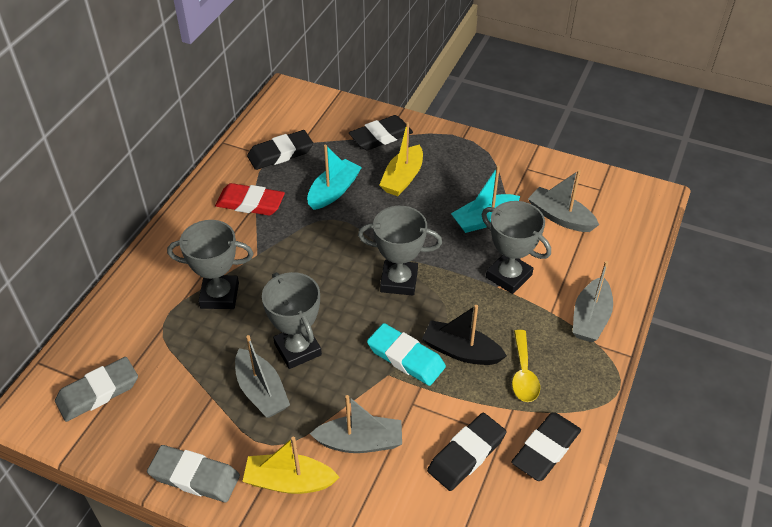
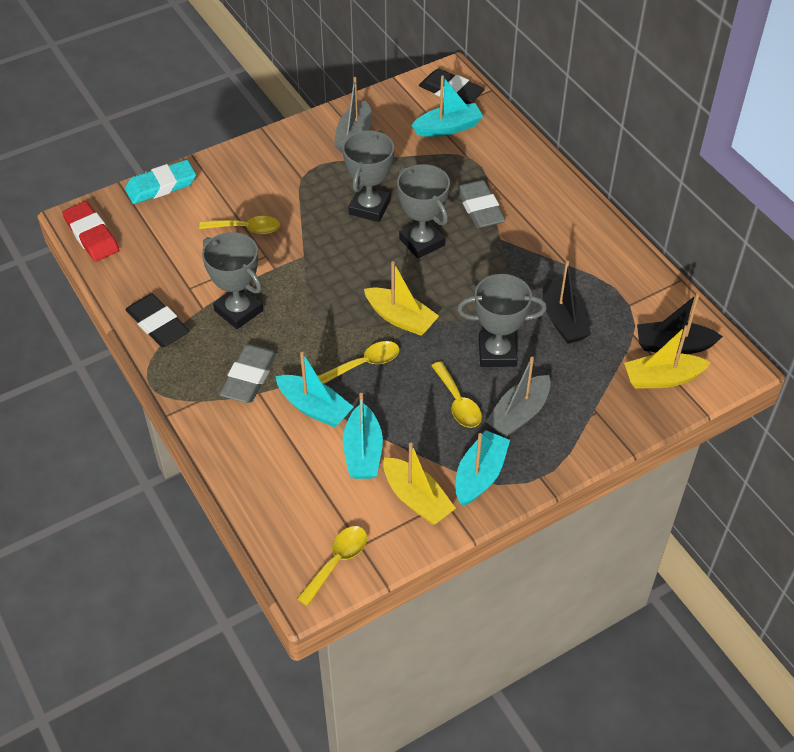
black boat: [422,305,507,365] = 1 -> [543,261,591,344] [637,293,723,354] = 2
black eraser: [247,130,313,170] [349,115,413,150] [427,413,506,491] [511,412,581,481] = 4 -> [126,294,189,347] [419,69,485,104] = 2
grey boat: [235,335,290,418] [310,395,402,453] [528,170,599,232] [573,261,613,342] = 4 -> [334,77,372,153] [486,357,551,438] = 2
turquoise boat: [307,145,362,210] [451,166,520,233] = 2 -> [276,352,354,427] [343,393,383,479] [411,75,483,137] [456,430,510,506] = 4
yellow boat: [242,437,339,494] [380,122,423,196] = 2 -> [364,261,439,336] [383,443,456,525] [624,325,711,389] = 3
yellow spoon: [512,330,540,402] = 1 -> [199,216,280,234] [297,526,367,606] [318,341,400,384] [431,361,482,428] = 4

